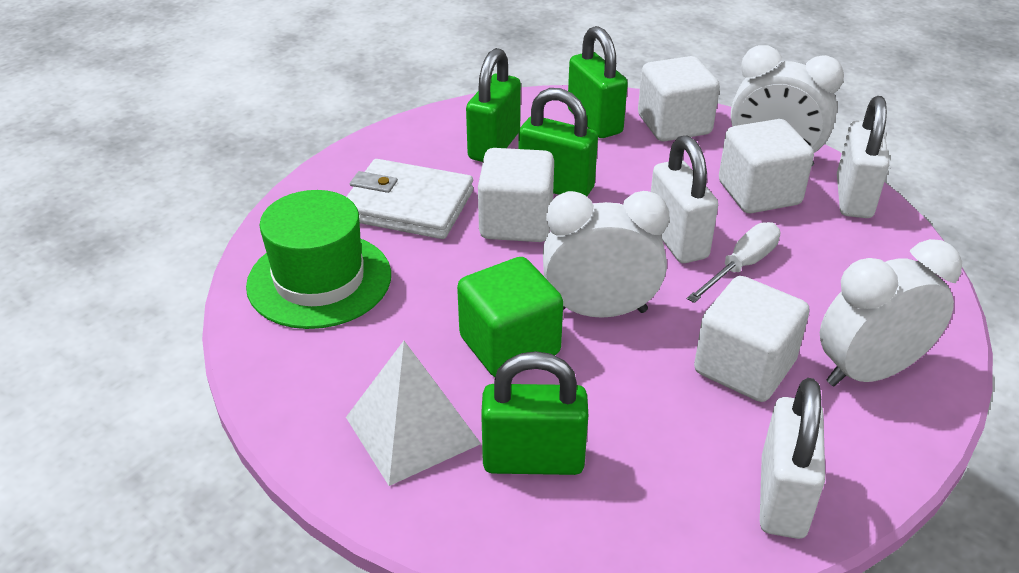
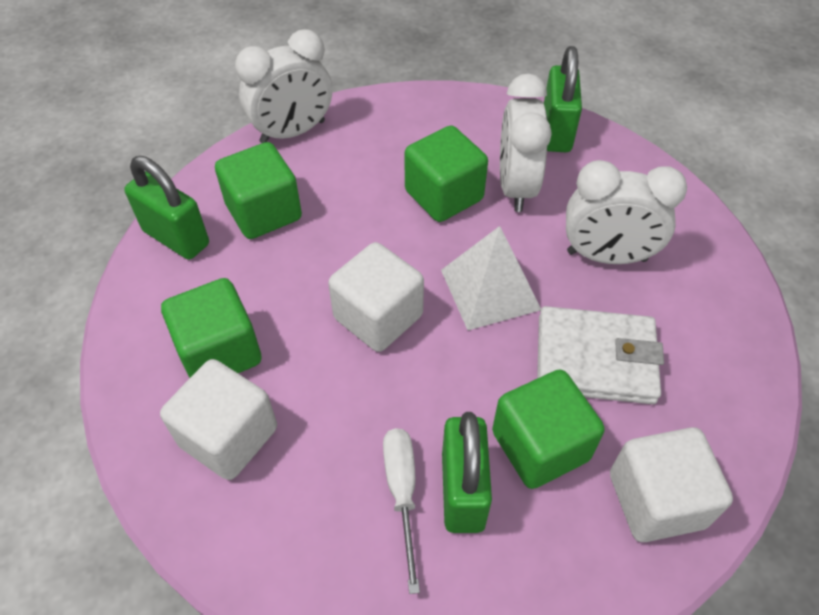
green cube: [457,257,563,377] = 1 -> [161,278,262,378] [215,142,302,239] [405,125,488,222] [492,370,605,489] = 4
green hat: [246,190,391,329] = 1 -> none = 0
green padlock: [466,48,521,162] [481,351,588,475] [518,88,598,196] [568,26,628,138] = 4 -> [124,156,209,260] [442,412,492,533] [544,46,582,152] = 3
white cube: [478,148,554,242] [638,56,720,142] [694,276,810,402] [719,119,814,213] = 4 -> [160,359,277,480] [328,242,424,352] [610,427,733,542] = 3
white padlock: [651,135,718,263] [760,378,825,539] [837,96,889,218] = 3 -> none = 0

